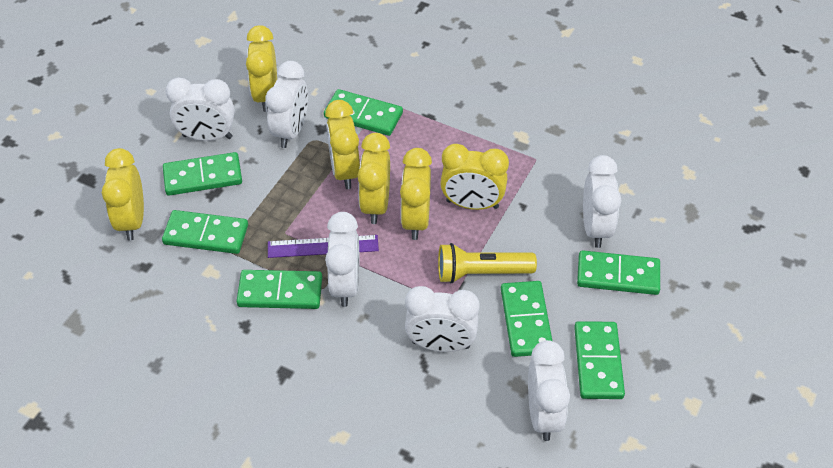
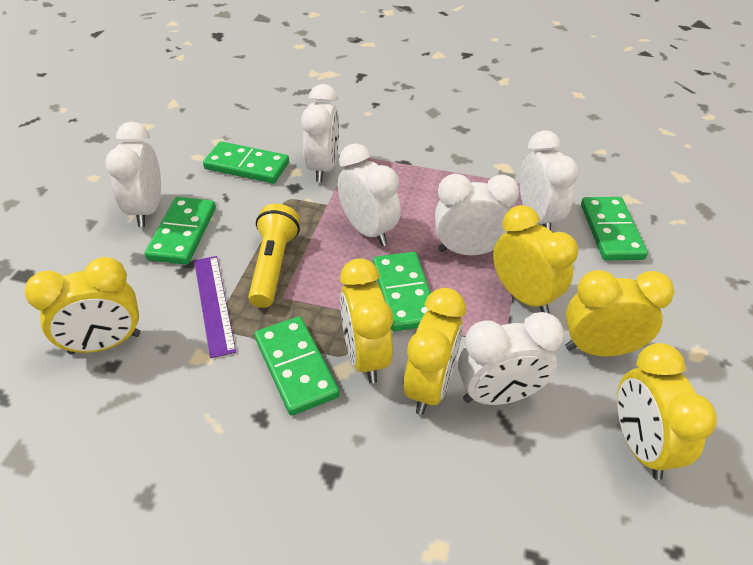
green domino: [162,210,248,254] [163,152,242,196] [237,270,322,309] [324,89,403,136] [501,281,552,357] [574,321,625,399] [577,250,660,295] = 7 -> [144,197,216,265] [203,141,289,183] [254,316,340,415] [373,252,431,331] [581,197,648,260] = 5

